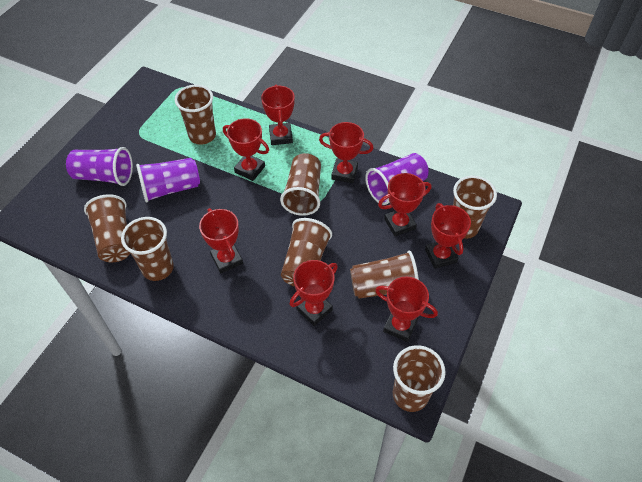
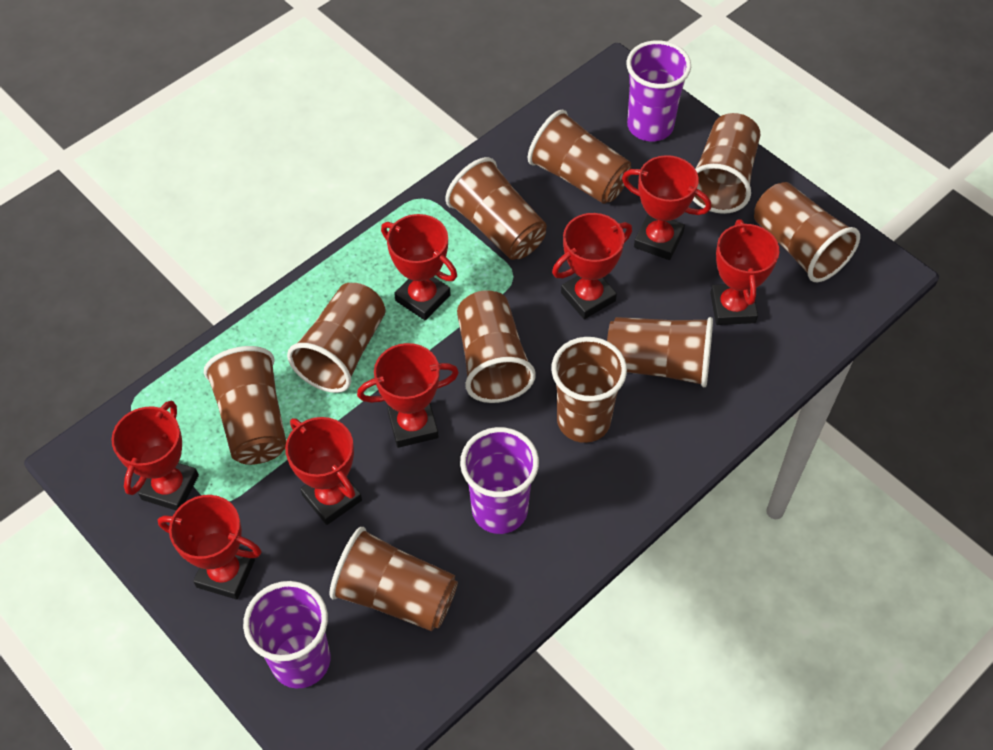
brown cup: [84,194,130,262] [121,217,174,281] [175,85,216,145] [280,153,321,216] [281,218,332,287] [350,251,419,299] [393,345,446,412] [453,176,497,239] = 8 -> [204,346,286,465] [287,283,386,393] [329,527,458,631] [445,157,547,260] [457,290,536,403] [528,109,632,204] [551,337,627,443] [607,317,713,387] [693,113,760,214] [754,182,860,282] = 10

